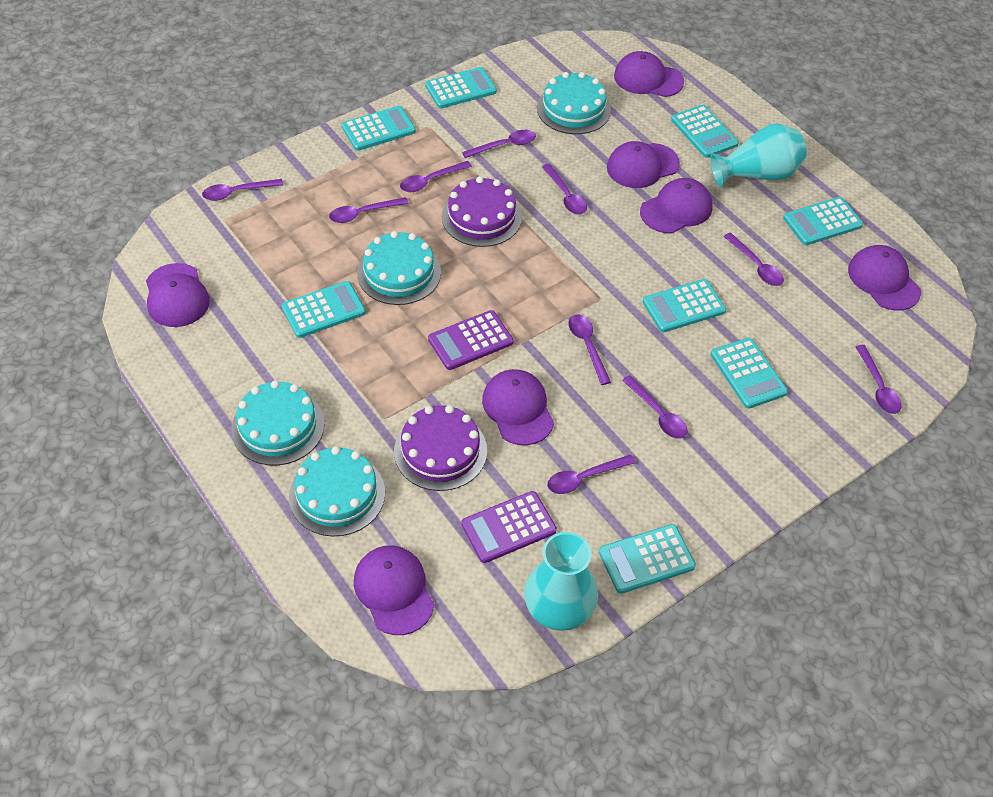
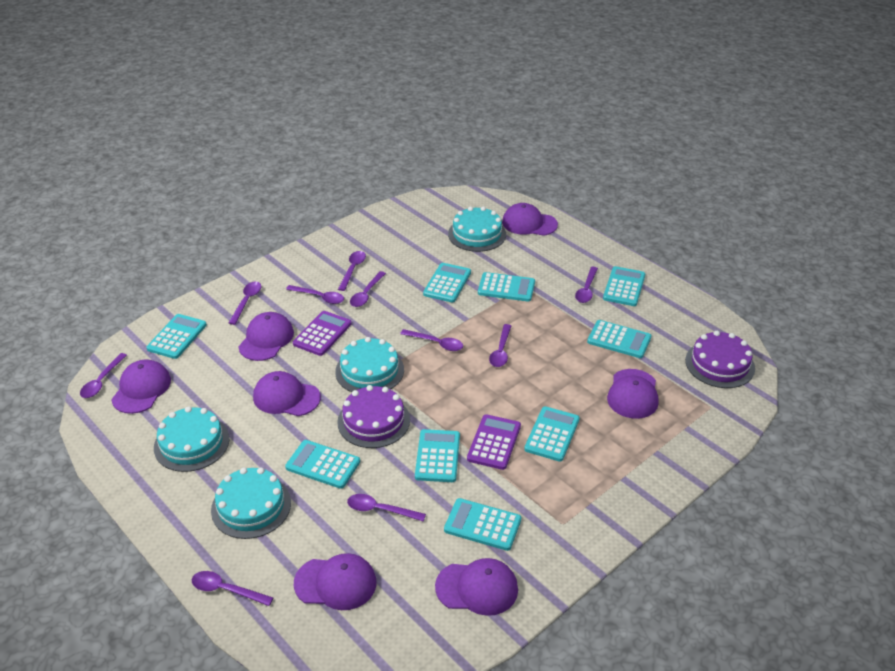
turquoise calculator: [282,281,366,338] [342,106,416,151] [425,67,497,108] [599,524,696,594] [643,279,726,332] [671,105,739,158] [711,337,788,409] [783,197,863,245] = 8 -> [146,314,207,359] [285,440,360,489] [415,429,460,482] [423,263,471,303] [444,498,521,551] [478,272,535,302] [524,406,580,462] [587,320,652,358] [603,266,646,306] = 9
turquoise vase: [524,532,598,631] [710,123,807,187] = 2 -> none = 0

